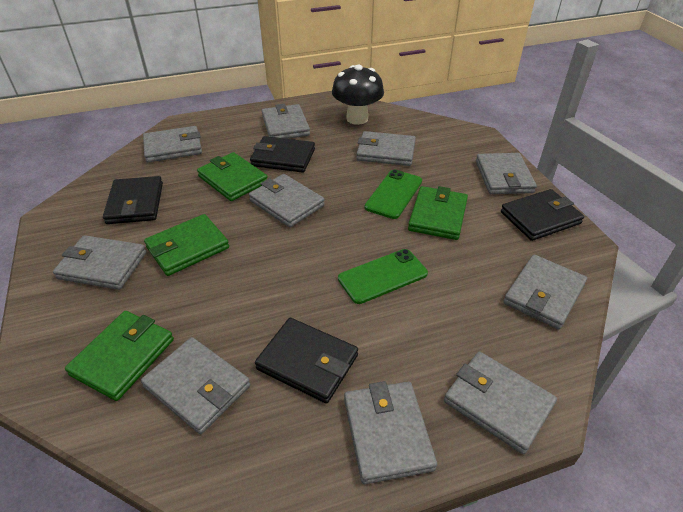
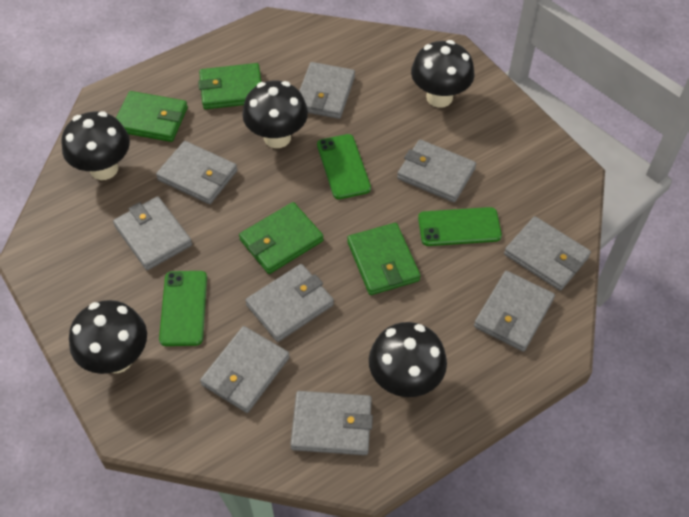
black mushroom: [332,65,384,125] = 1 -> [61,111,130,180] [69,300,147,374] [242,80,308,148] [369,322,447,397] [411,40,474,108] = 5
black wallet: [103,176,163,224] [250,136,315,173] [255,318,358,404] [501,189,584,241] = 4 -> none = 0
green phone: [338,249,428,304] [364,170,422,219] = 2 -> [159,271,207,346] [317,134,371,199] [418,207,502,246] = 3
grey wallet: [53,235,146,290] [141,337,250,434] [143,126,202,162] [249,174,325,227] [262,104,310,139] [344,381,437,484] [356,131,416,166] [444,352,557,454] [476,153,537,194] [503,255,587,330] = 10 -> [113,196,192,270] [156,141,237,204] [200,326,290,413] [245,264,334,342] [290,391,373,455] [299,62,355,119] [397,139,476,202] [474,271,555,352] [504,216,591,291] = 9

